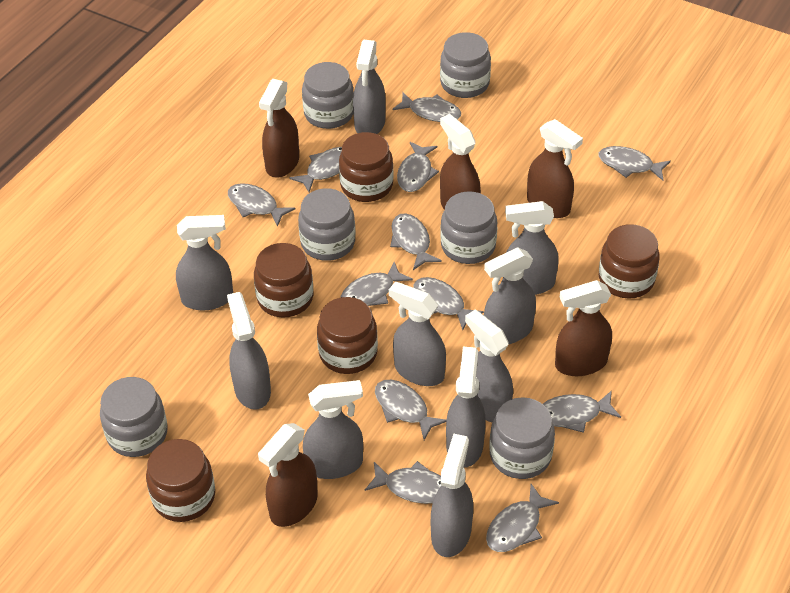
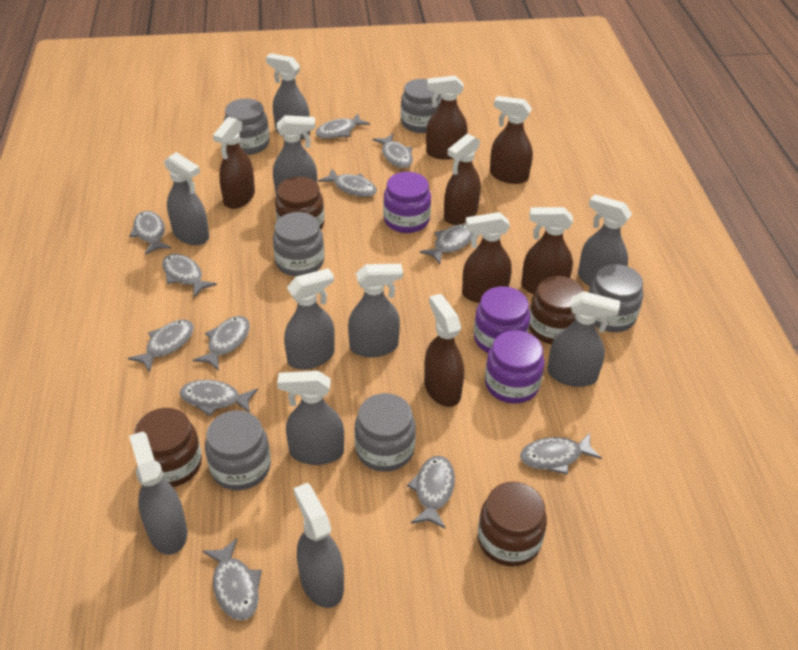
brown jar: [146,439,215,522] [254,243,313,318] [317,297,378,374] [339,132,393,202] [599,224,660,299] = 5 -> [134,408,202,487] [275,177,324,229] [478,482,547,567] [529,276,584,344] = 4
brown spray bottle: [258,423,318,527] [259,79,299,178] [440,114,481,210] [527,119,583,218] [555,280,612,376] = 5 -> [213,117,255,209] [424,294,464,407] [426,75,468,160] [444,134,481,225] [462,212,512,303] [490,96,533,184] [521,207,573,294] = 7
purple jar: none = 0 -> [383,172,431,233] [474,286,530,353] [485,330,545,404] = 3

